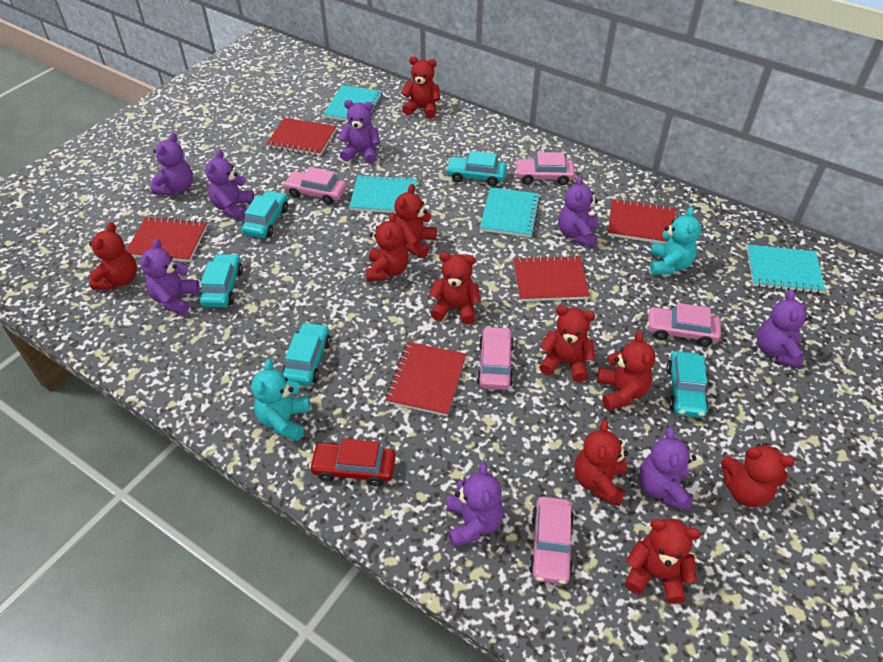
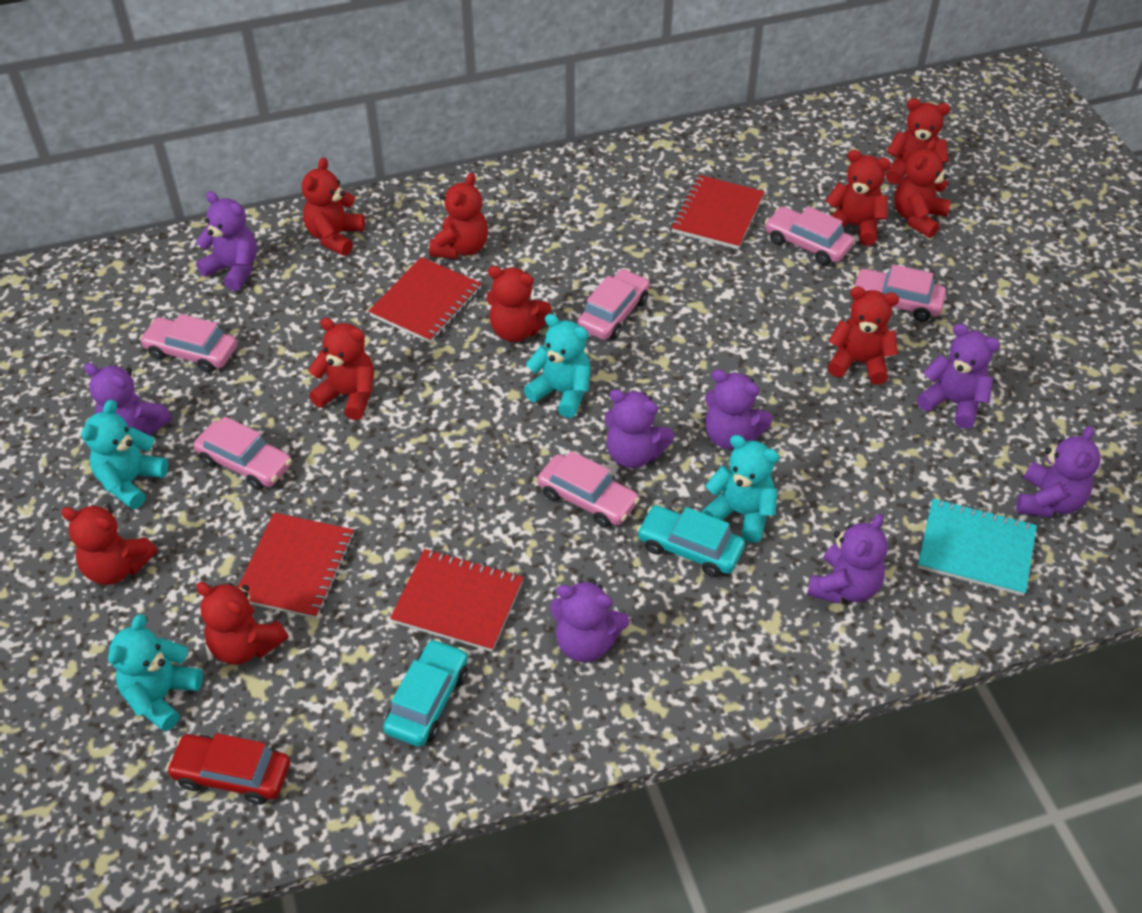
pink car: [283,167,347,205] [477,326,514,390] [515,152,575,185] [529,497,574,584] [647,303,721,347] = 5 -> [140,314,237,373] [193,417,292,490] [537,451,640,528] [577,269,650,340] [765,206,854,265] [852,265,946,322] = 6
red notebook: [126,217,207,262] [266,118,337,156] [385,342,466,416] [514,255,590,301] [608,199,676,244] = 5 -> [238,513,354,619] [368,257,482,343] [390,549,524,652] [671,175,764,249] = 4
turquoise car: [200,253,243,308] [241,190,288,238] [282,322,331,386] [446,151,507,186] [666,351,709,418] = 5 -> [383,639,468,747] [637,505,745,577] = 2
turquoise notebook: [323,85,383,121] [349,174,417,213] [480,187,541,238] [747,245,825,294] = 4 -> [918,498,1037,596] = 1
turquoise teddy bear: [251,359,310,441] [650,207,701,275] = 2 -> [81,400,168,509] [108,614,203,732] [524,314,591,418] [702,435,780,543] = 4

